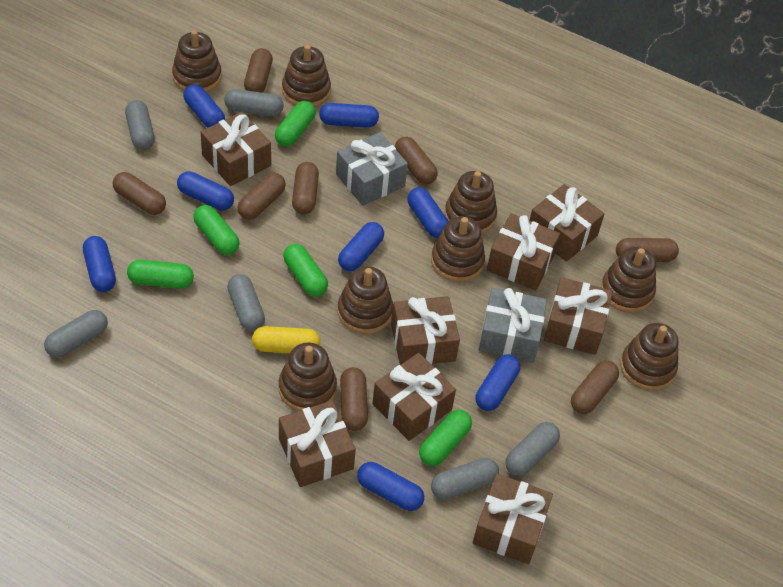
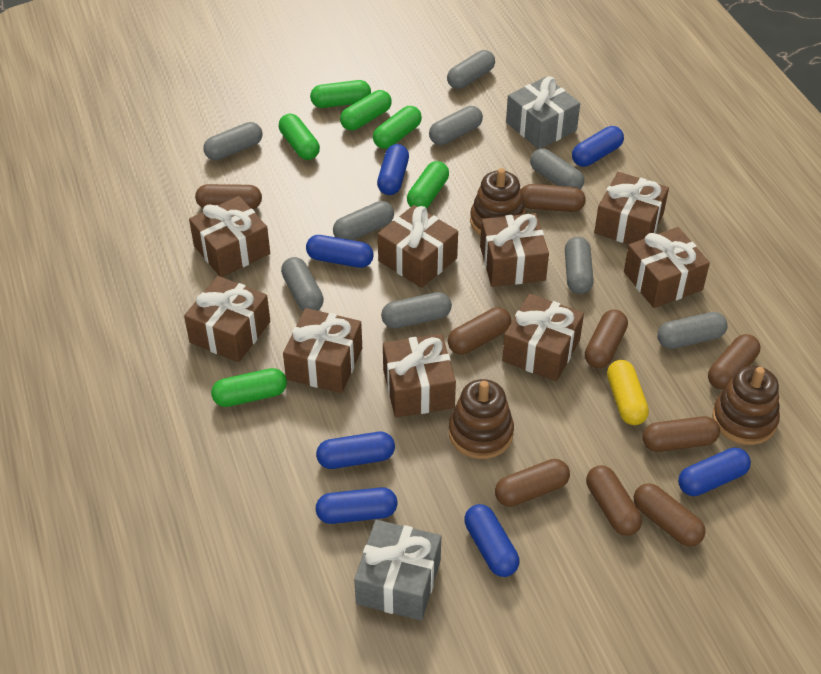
blue capsule: [83,236,116,292] [177,171,234,211] [183,84,225,128] [319,103,379,128] [338,222,384,272] [357,462,424,511] [407,188,448,238] [476,355,520,411] = 8 -> [306,235,374,268] [316,432,395,469] [316,487,397,524] [377,144,409,195] [464,504,519,577] [572,126,624,167] [678,447,751,496] = 7
brown capsule: [113,172,166,215] [237,173,286,220] [244,48,273,93] [292,162,319,214] [340,367,368,431] [395,137,438,184] [571,360,619,414] [616,238,679,262] = 8 -> [195,184,262,209] [448,307,511,355] [495,459,570,507] [521,184,586,212] [585,310,628,368] [586,465,642,536] [634,483,705,547] [642,416,720,452] [708,334,760,390] = 9
brown gift: [201,112,271,186] [279,400,356,487] [372,353,456,441] [391,296,460,365] [473,474,553,564] [487,214,560,290] [529,184,605,262] [544,277,613,355] = 8 -> [184,276,270,362] [189,196,270,277] [283,308,362,393] [378,205,458,288] [383,334,456,418] [480,213,549,287] [502,294,584,382] [594,172,669,244] [624,227,710,308] = 9
brown stacking toy: [172,30,222,92] [279,342,337,411] [282,44,331,107] [337,266,393,334] [431,216,485,282] [445,171,497,234] [601,247,656,313] [620,323,679,391] = 8 -> [449,379,514,459] [470,168,527,236] [712,366,780,445] = 3
green capsule: [127,260,194,289] [193,205,240,255] [275,101,316,147] [283,244,328,297] [419,410,472,466] = 5 -> [211,368,287,407] [279,114,320,160] [310,80,371,108] [340,90,392,131] [373,106,422,149] [407,161,449,209] = 6
grey capsule: [44,310,108,357] [125,100,155,150] [224,89,284,116] [227,274,265,331] [431,458,499,500] [505,422,560,476] = 6 -> [203,122,262,161] [281,257,324,311] [333,201,394,240] [381,292,452,329] [429,106,483,145] [447,50,495,89] [530,148,584,189] [565,237,593,294] [657,312,727,349] = 9

